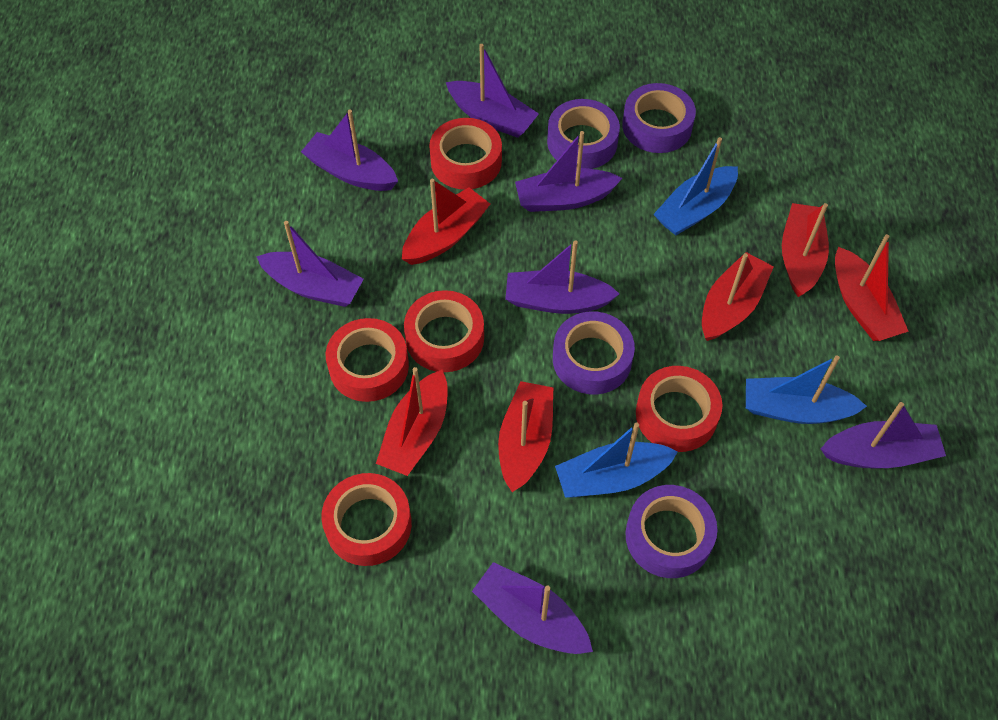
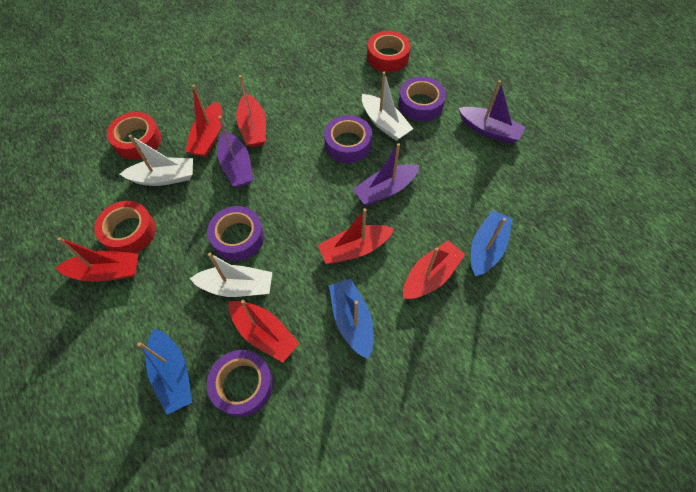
purple boat: [256,221,364,307] [301,110,398,191] [446,44,539,138] [472,562,593,654] [505,240,620,314] [515,131,622,212] [821,402,946,468] = 7 -> [218,116,253,188] [353,143,419,206] [458,80,525,144] = 3
red tape: [321,473,412,566] [326,318,409,402] [404,290,484,372] [429,118,502,190] [636,366,722,452] = 5 -> [94,201,156,253] [107,112,161,160] [367,31,410,72] = 3
white boat: none = 0 -> [120,135,193,186] [190,253,272,297] [362,72,413,141] = 3

